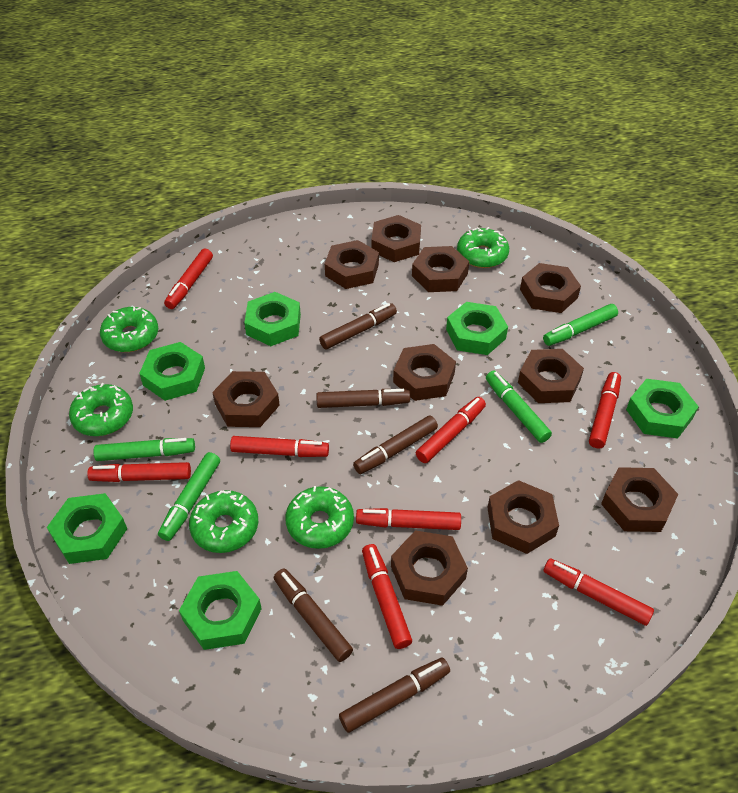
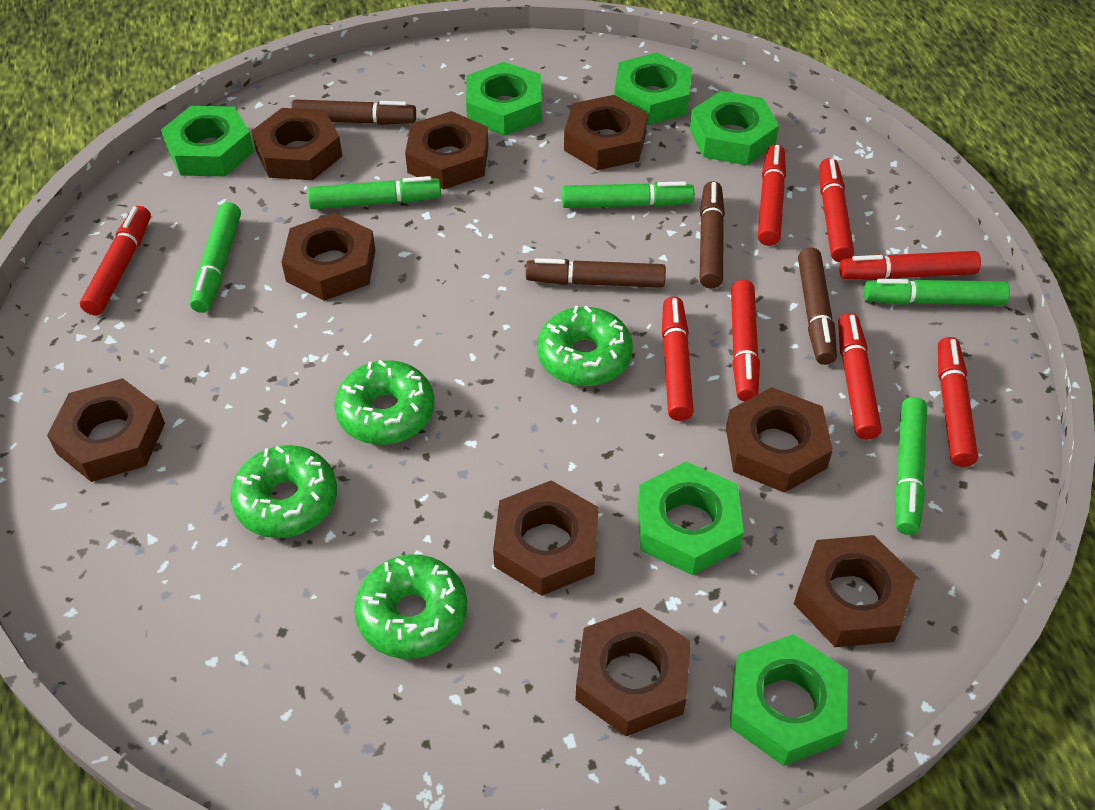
brown marker: [274,568,353,662] [316,389,410,408] [319,303,397,350] [339,658,450,733] [353,415,438,474] = 5 -> [291,99,416,125] [526,258,666,288] [700,181,725,289] [798,248,837,365] = 4
brown nut: [212,371,280,427] [325,240,379,289] [371,215,421,262] [391,530,468,606] [393,344,456,401] [412,246,469,292] [487,480,559,554] [518,349,584,403] [520,263,581,313] [601,467,678,532] = 10 -> [47,378,165,482] [251,108,342,180] [281,213,376,301] [405,111,489,189] [493,480,599,596] [564,95,648,170] [576,608,691,736] [726,387,833,493] [794,535,917,647] = 9
green donut: [69,383,133,436] [100,307,158,352] [189,490,258,553] [285,486,354,549] [457,227,509,268] = 5 -> [230,445,337,538] [334,360,435,445] [354,555,467,659] [537,306,633,386] = 4
green marker: [93,438,195,461] [158,452,220,541] [486,371,552,443] [543,304,618,346] = 4 -> [190,202,241,313] [308,176,441,209] [562,181,694,208] [864,279,1010,305] [895,397,927,535] = 5

